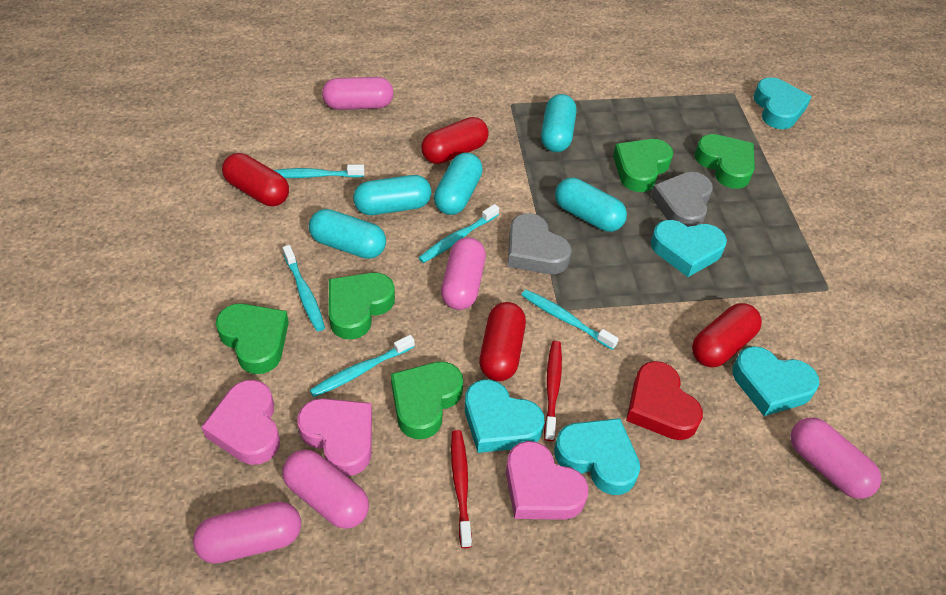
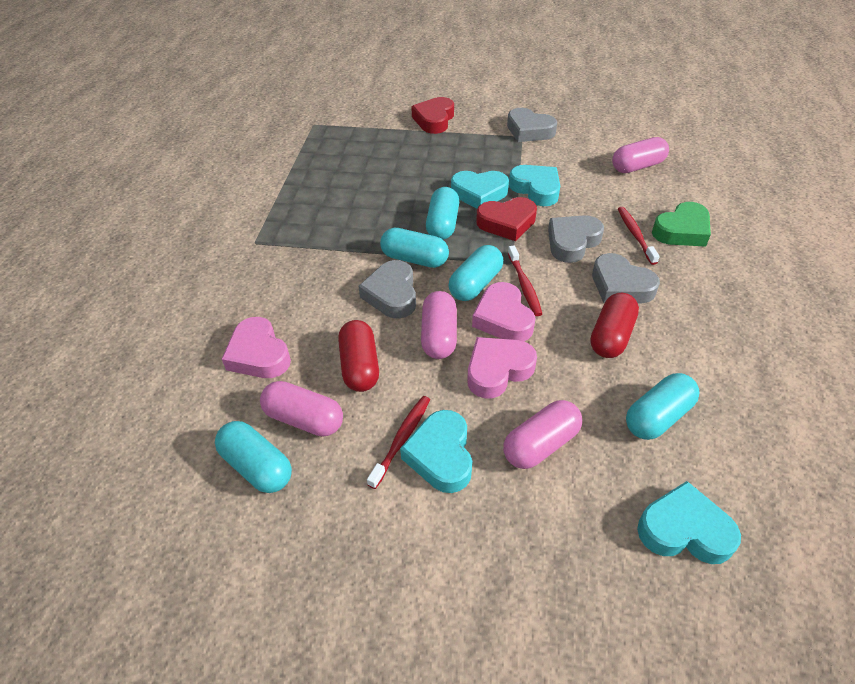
green heart: [216,304,289,374] [328,273,395,339] [391,362,463,439] [613,139,673,192] [695,134,755,189] = 5 -> [652,202,711,247] = 1
grey heart: [508,213,572,274] [651,172,713,227] = 2 -> [358,260,416,319] [507,108,557,142] [548,215,604,263] [592,253,660,303] = 4
pink capsule: [193,502,301,564] [282,449,369,529] [322,77,394,110] [441,237,486,310] [791,418,881,499] = 5 -> [260,381,343,437] [421,291,457,359] [503,400,582,469] [612,137,669,173] = 4
red capsule: [222,153,289,206] [421,117,489,164] [479,302,526,381] [692,303,762,367] = 4 -> [338,320,379,392] [590,293,639,358] = 2
red heart: [626,361,703,440] = 1 -> [411,97,454,134] [476,197,537,241] = 2
red toothbrush: [451,430,472,548] [544,341,562,441] = 2 -> [367,396,430,489] [508,245,542,316] [618,207,660,265] = 3
turquoise heart: [465,380,544,453] [554,418,640,495] [651,220,727,277] [732,346,819,416] [754,77,811,129] = 5 -> [400,410,472,493] [451,171,509,209] [509,165,560,206] [637,481,741,564] = 4
turquoise toothbrush: [274,165,365,178] [283,245,325,331] [310,335,415,397] [419,204,499,263] [522,290,619,350] = 5 -> none = 0

